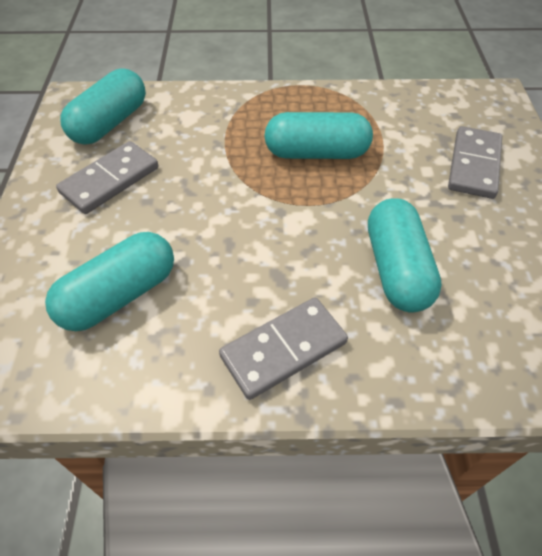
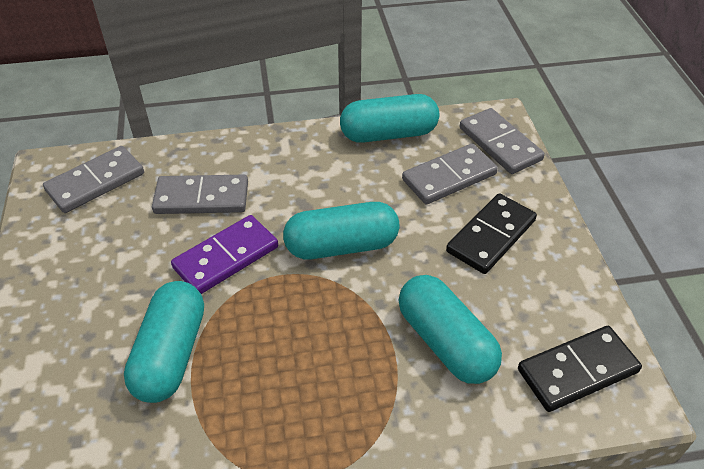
black domino: none = 0 -> [446,193,537,274] [518,326,642,412] = 2
grey domino: [56,141,158,214] [219,297,348,400] [448,126,502,199] = 3 -> [43,146,144,213] [152,175,248,214] [402,143,498,205] [460,108,545,174] = 4
purple domino: none = 0 -> [171,215,278,294] = 1

